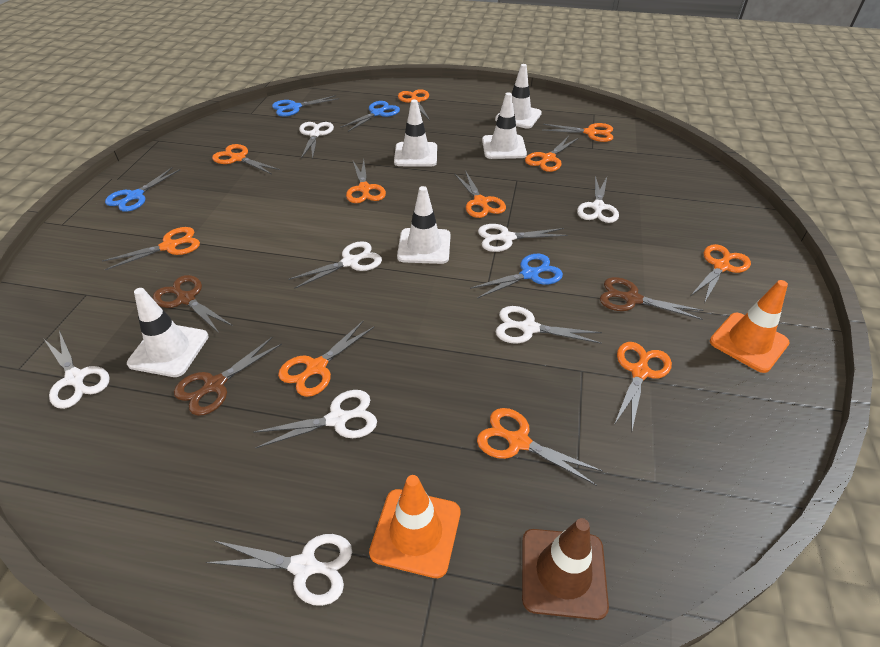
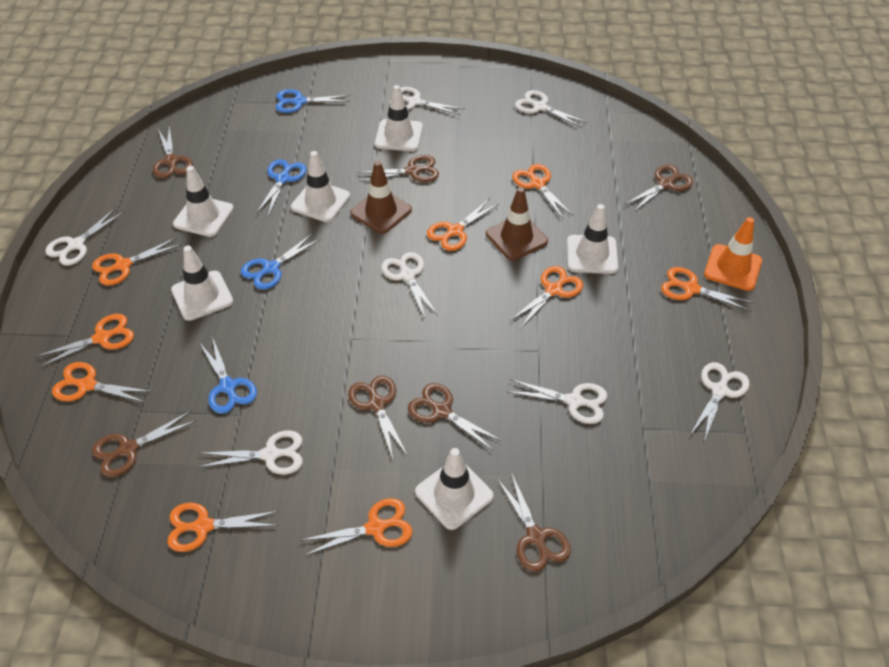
brown scissors: [153,275,233,333] [174,337,282,416] [600,277,704,320] = 3 -> [92,411,197,477] [153,126,193,178] [348,376,408,459] [357,155,439,182] [408,383,502,450] [497,472,571,572] [624,165,693,212] = 7
brown traffic cone: [522,518,609,620] = 1 -> [350,161,412,234] [486,187,548,260] = 2
orange scissors: [102,227,200,270] [212,144,280,174] [278,321,375,397] [346,160,386,203] [398,89,430,121] [455,171,506,218] [477,408,603,486] [525,136,579,172] [543,123,613,142] [614,342,672,430] [691,244,751,303] = 11 -> [35,314,134,368] [52,362,152,403] [92,237,182,286] [167,503,279,552] [300,498,413,556] [427,198,498,251] [510,266,583,328] [512,164,573,219] [661,267,755,312] = 9
orange traffic cone: [369,475,460,578] [710,280,790,373] = 2 -> [704,217,762,291] = 1
white scissors: [43,330,110,409] [206,534,352,606] [253,390,377,448] [288,241,382,289] [299,122,334,159] [478,224,568,252] [496,306,602,344] [577,176,619,223] = 8 -> [45,208,124,266] [198,430,303,475] [381,252,438,318] [390,87,464,115] [508,379,607,424] [515,90,588,128] [690,362,750,442] = 7
white traffic cone: [127,288,208,377] [394,99,437,167] [397,186,451,264] [482,92,527,159] [495,64,542,128] = 5 -> [171,246,233,321] [173,166,234,237] [291,151,350,222] [375,85,423,151] [415,448,494,530] [567,204,618,274] = 6

